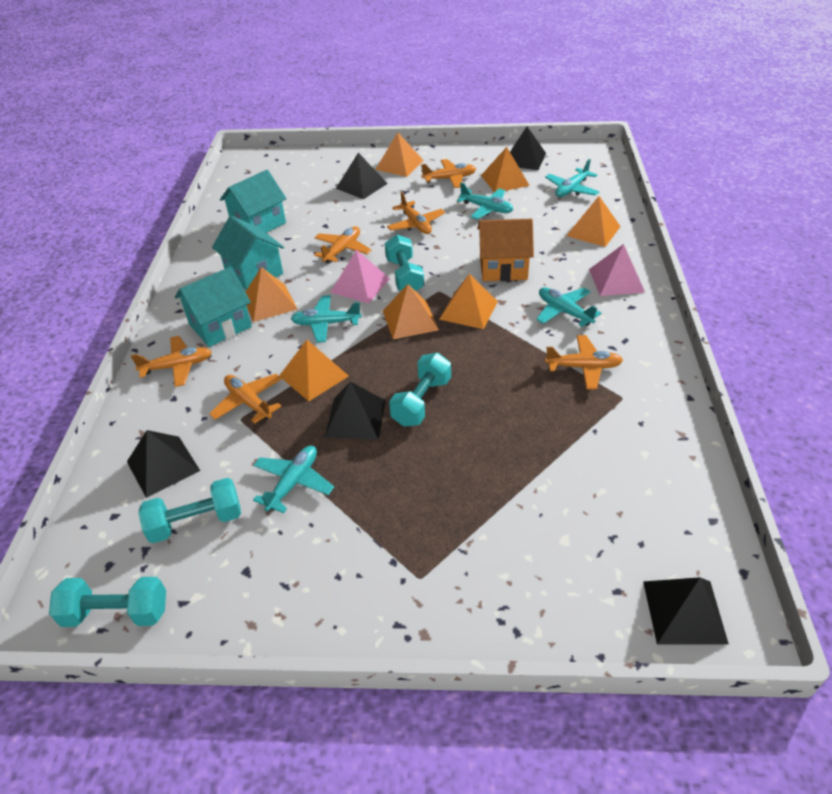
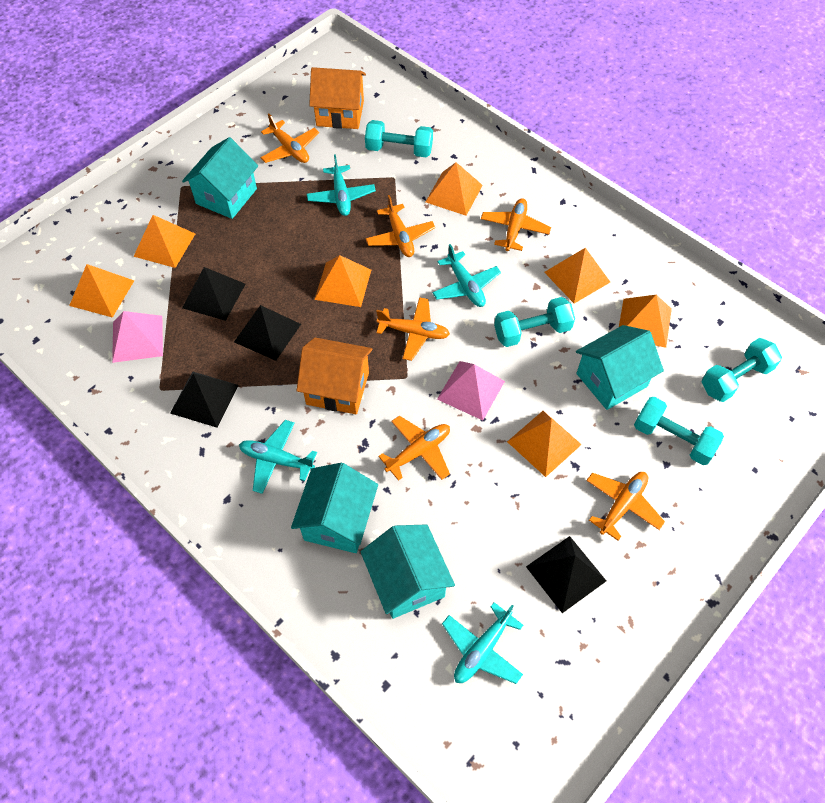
black pyramid: [127,430,200,498] [325,382,386,440] [336,153,388,199] [510,127,546,170] [643,577,729,645] = 5 -> [170,371,238,428] [182,267,245,321] [234,305,301,361] [526,536,606,613] = 4
orange house: [477,219,534,281] = 1 -> [297,338,372,414] [309,67,366,129] = 2
turquoise house: [175,267,252,347] [212,216,284,290] [220,170,287,233] = 3 -> [182,137,258,219] [291,463,378,553] [360,524,455,619] [576,325,664,410] = 4
turquoise plane: [253,445,334,513] [291,295,362,343] [457,183,513,219] [536,287,601,327] [545,159,599,197] = 5 -> [239,420,317,494] [307,154,376,216] [432,244,501,307] [442,602,523,684] = 4

